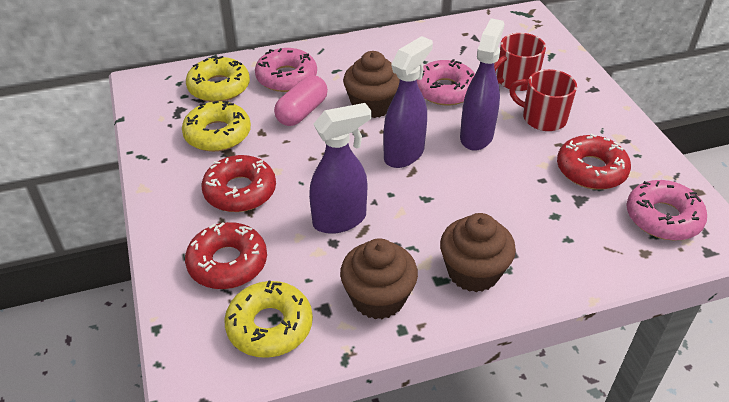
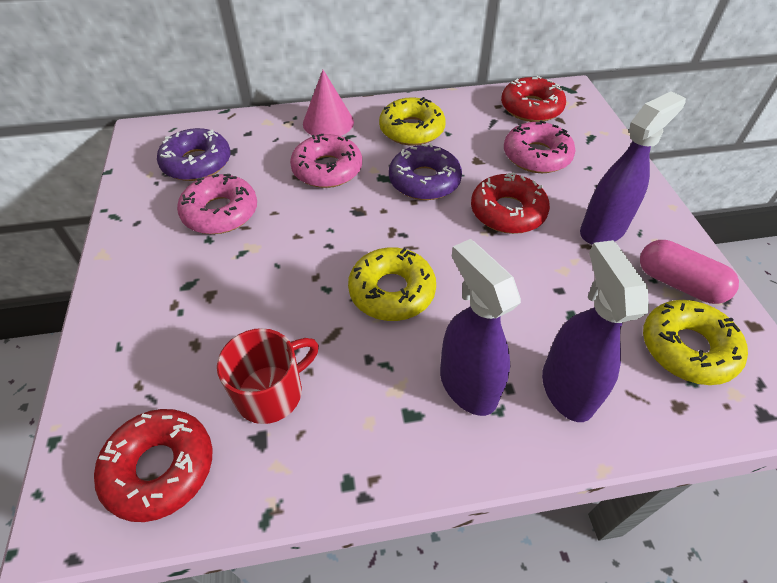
brown cupcake: [340,238,418,319] [343,51,400,118] [440,213,516,292] = 3 -> none = 0
pink cone: none = 0 -> [303,70,354,136] = 1
purple donut: none = 0 -> [157,128,230,181] [389,143,462,200] = 2
red mug: [494,33,546,91] [509,69,577,131] = 2 -> [217,328,319,424] = 1

